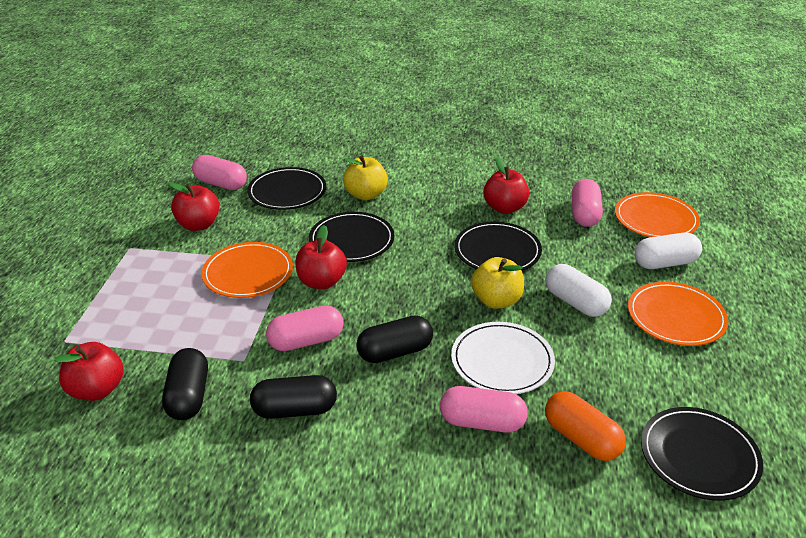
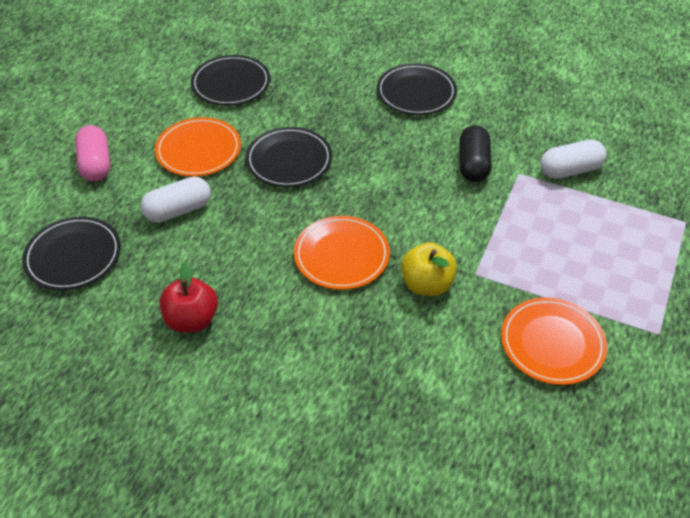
black capsule: [162,348,208,420] [250,375,337,419] [356,315,433,363] = 3 -> [459,125,492,182] = 1
orange capsule: [545,391,626,461] = 1 -> none = 0
pink capsule: [192,155,247,190] [266,305,344,351] [440,386,528,433] [572,179,603,227] = 4 -> [75,125,110,181] = 1
red apple: [54,342,124,401] [168,182,219,231] [295,225,347,289] [483,158,529,214] = 4 -> [160,262,218,332] = 1
white plate: [451,322,555,394] = 1 -> none = 0
yellow apple: [343,155,388,200] [471,257,524,309] = 2 -> [401,242,457,296] = 1

